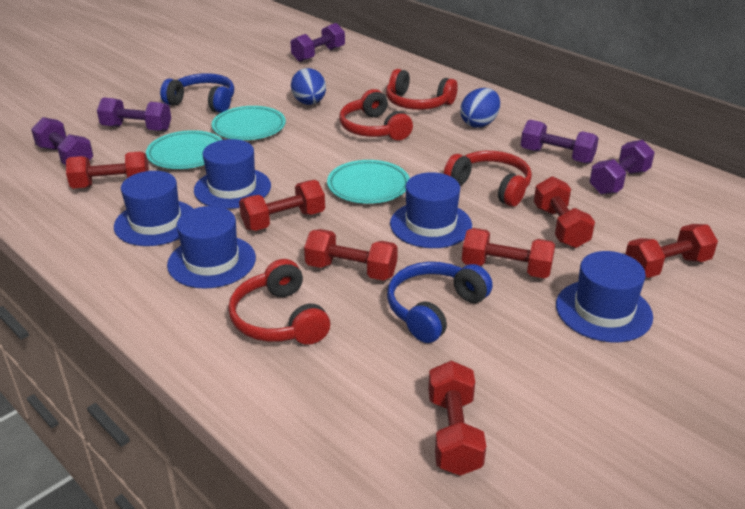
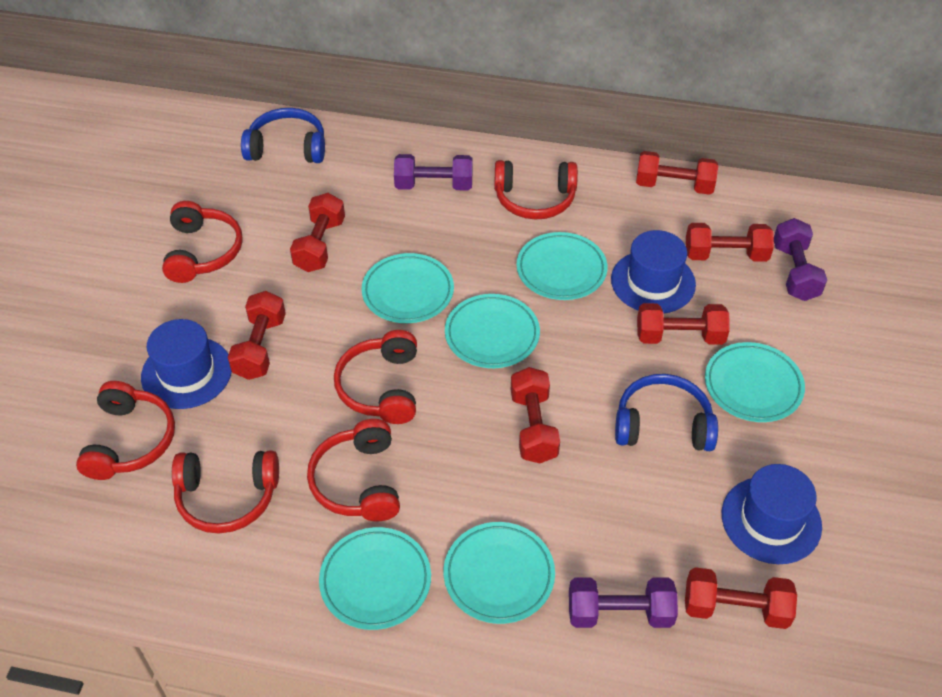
blue egg: [291,68,326,105] [460,88,500,128] = 2 -> none = 0
blue hat: [114,171,193,246] [167,206,256,289] [194,139,271,209] [390,172,472,248] [556,251,653,342] = 5 -> [141,319,232,409] [611,230,696,314] [722,464,822,564] = 3
purple dumbbell: [31,117,93,165] [97,97,171,131] [291,23,345,62] [521,120,599,164] [590,140,655,195] = 5 -> [394,154,473,190] [569,578,678,628] [774,218,827,301] = 3
red headphones: [228,259,330,345] [339,89,413,141] [386,69,458,110] [444,151,532,207] = 4 -> [76,381,175,480] [162,201,243,283] [172,450,279,534] [307,419,400,522] [334,330,417,424] [494,160,578,220] = 6
turquoise plate: [146,130,223,169] [212,106,286,140] [327,160,410,204] = 3 -> [319,527,431,630] [361,253,454,323] [444,522,555,624] [445,294,540,368] [517,232,608,300] [705,342,805,422] = 6

